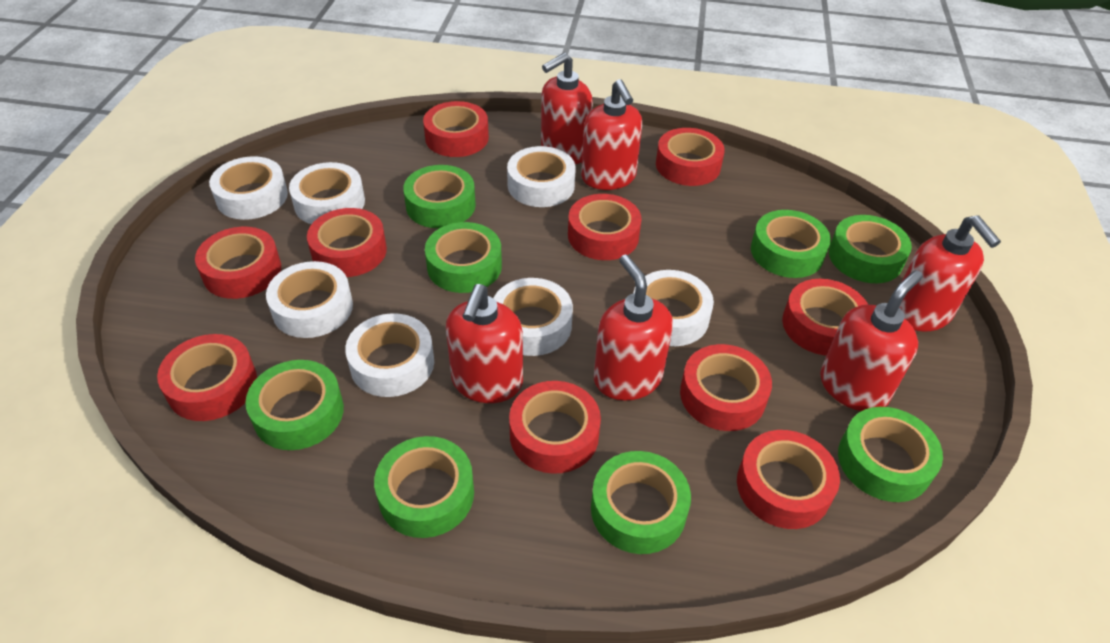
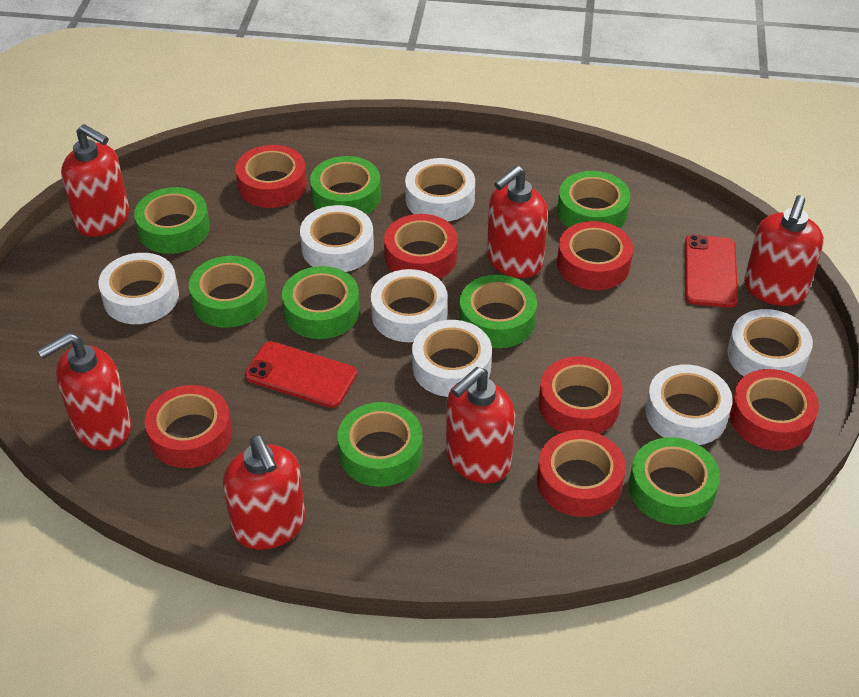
red phone: none = 0 -> [245,341,357,408] [685,235,738,308] = 2
red tape: [157,334,257,421] [195,227,281,299] [307,208,387,277] [423,101,489,157] [509,381,601,474] [568,194,642,260] [656,128,725,186] [680,344,772,431] [737,430,840,529] [782,279,868,356] = 10 -> [144,385,232,468] [235,145,307,208] [384,214,458,279] [537,430,626,517] [539,356,623,434] [557,221,633,290] [730,369,819,451] = 7

